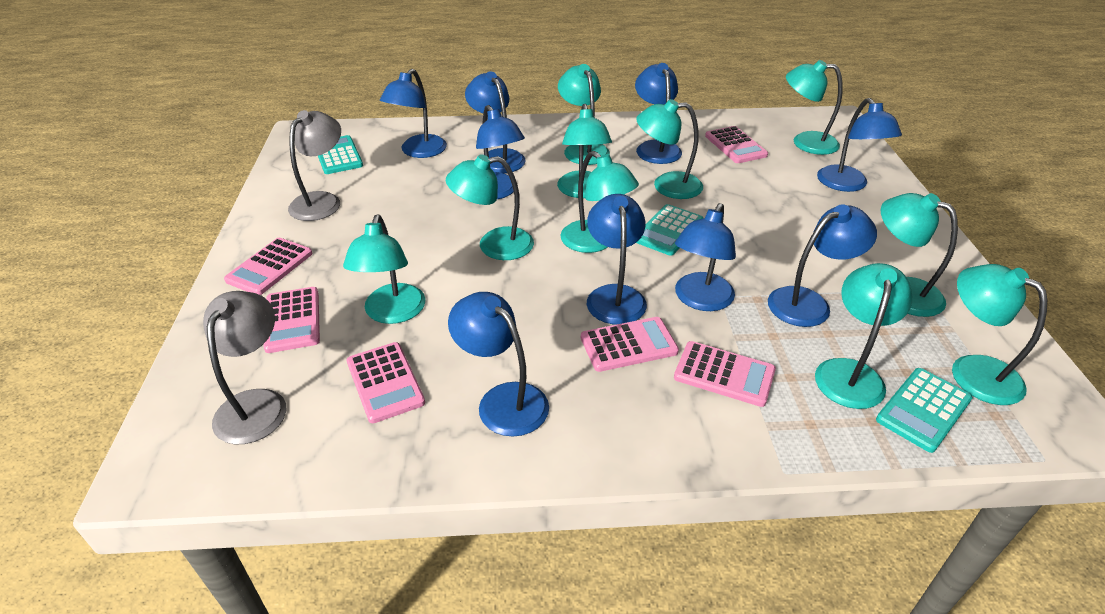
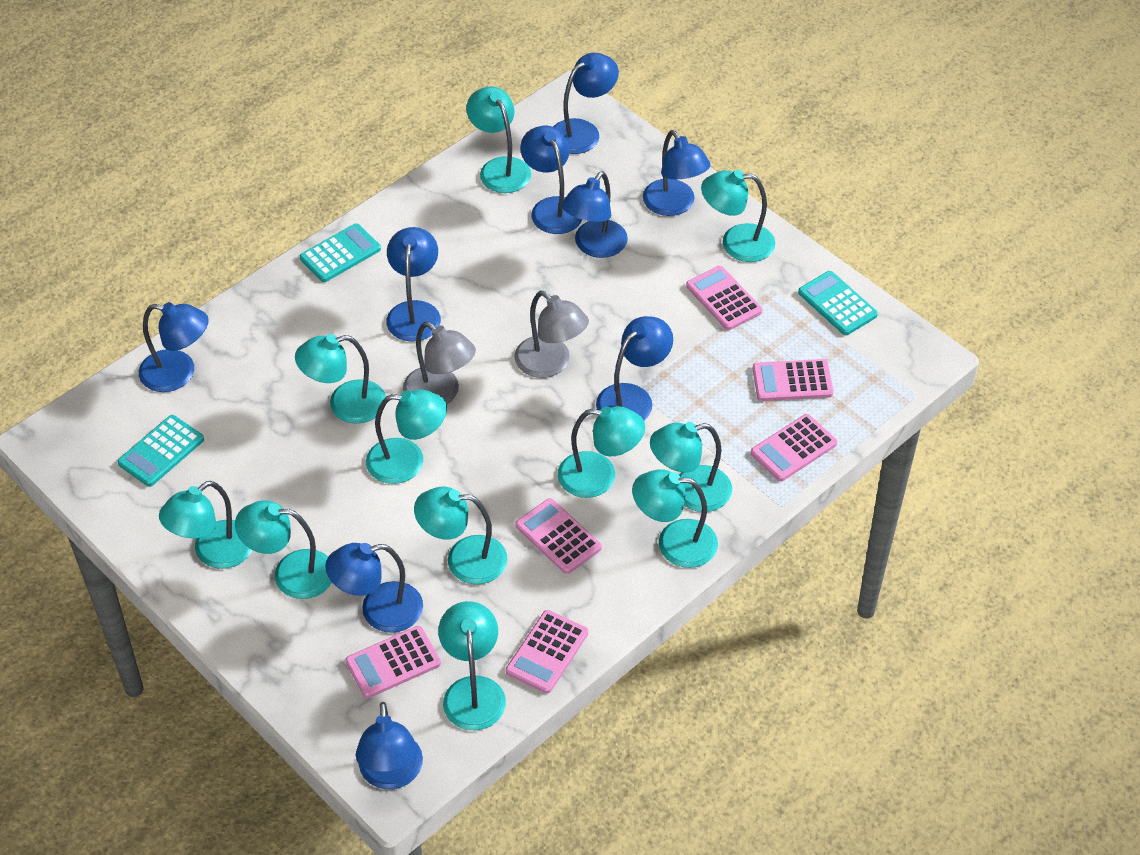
turquoise lamp: [343,214,425,324] [446,154,534,260] [557,104,612,198] [558,64,610,165] [561,151,639,253] [636,99,703,199] [786,60,843,155] [815,263,912,409] [881,193,958,317] [952,264,1047,405] = 10 -> [159,481,253,569] [235,500,332,599] [295,334,386,424] [366,389,447,484] [414,487,507,584] [438,601,506,730] [466,86,531,193] [558,406,645,498] [632,469,718,568] [650,422,732,512] [701,170,775,262] = 11

